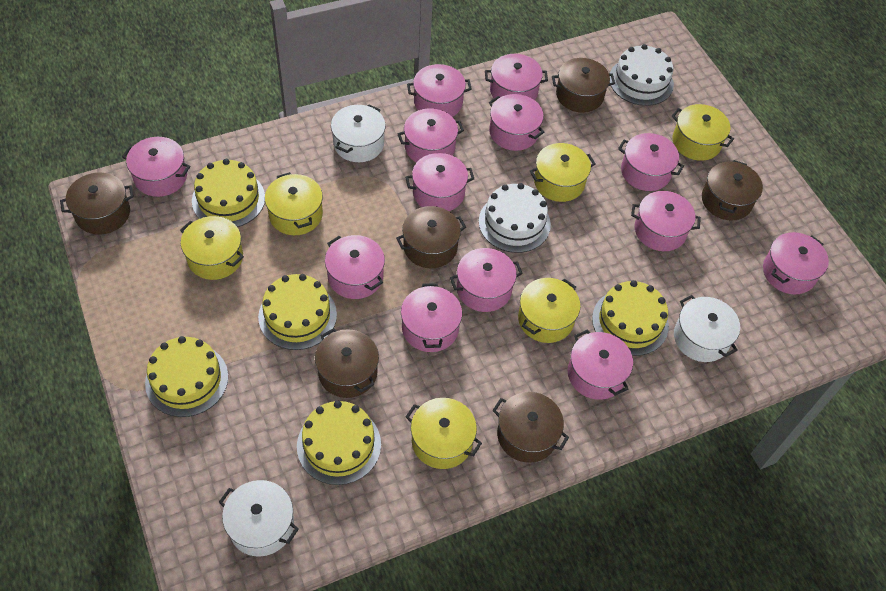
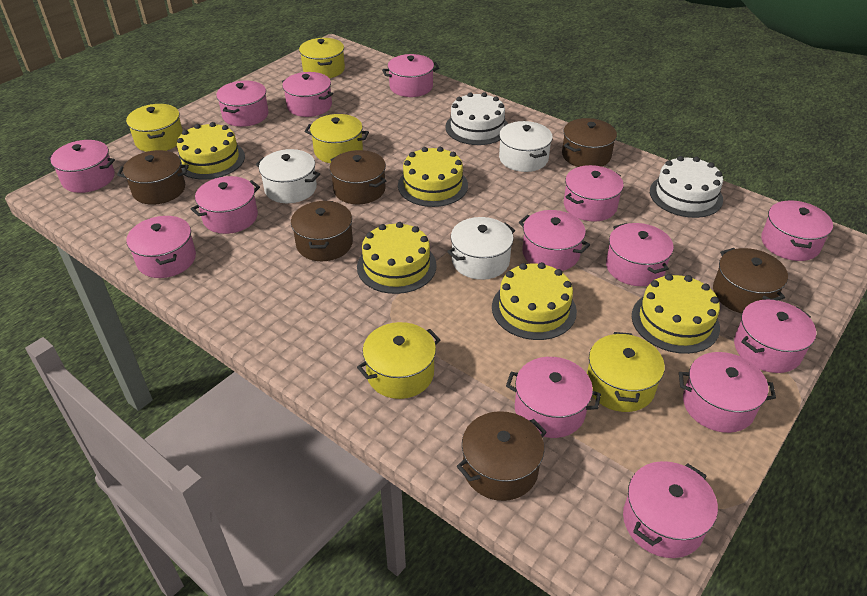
pink pot: [122,137,190,197] [325,235,385,299] [398,108,464,163] [401,283,462,352] [405,153,474,211] [407,64,472,117] [450,248,523,312] [485,54,548,100] [489,94,544,151] [568,330,633,400] [618,133,684,191] [631,191,701,251] [763,232,829,294] = 13 -> [48,140,115,193] [126,216,196,278] [191,176,260,234] [216,81,269,127] [282,72,333,117] [382,54,439,97] [506,357,601,438] [519,210,590,271] [564,165,624,222] [606,223,674,286] [623,461,718,558] [679,352,776,433] [734,300,816,373] [761,200,833,261] = 14
yellow pot: [180,216,244,280] [265,172,323,235] [406,398,482,469] [518,278,580,343] [530,143,595,202] [672,104,734,161] = 6 -> [126,104,183,152] [299,38,345,78] [304,114,369,163] [357,322,441,399] [587,332,665,412] = 5

